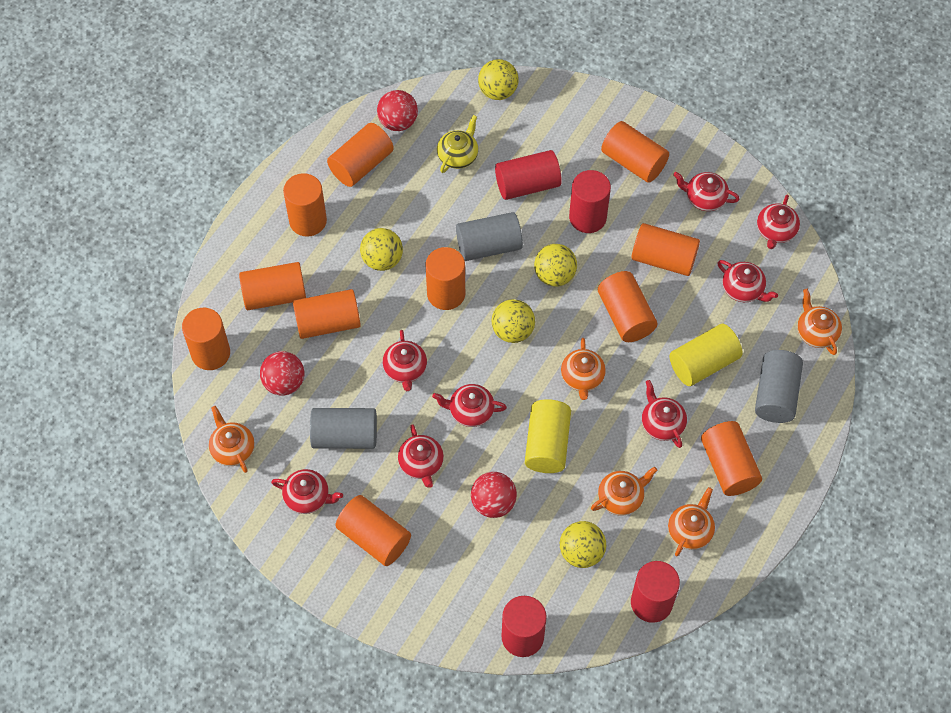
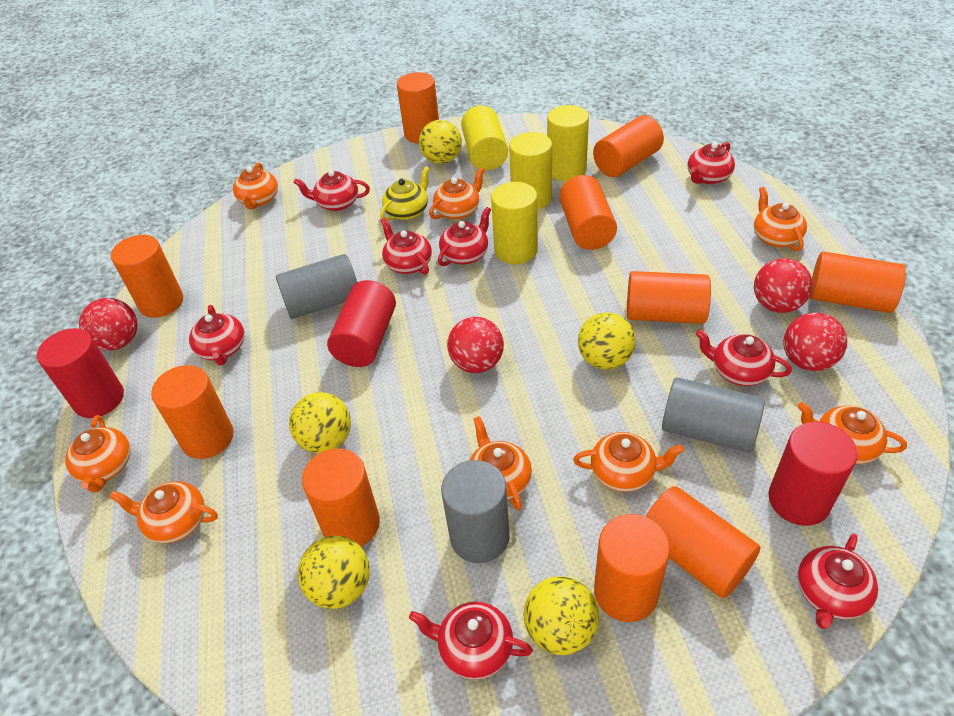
orange cylinder: [182,308,230,370] [239,262,306,310] [283,173,327,237] [293,289,361,339] [327,123,394,187] [335,495,411,566] [425,247,465,310] [598,271,657,342] [601,121,669,183] [631,223,700,276] [701,421,762,496] = 11 -> [111,235,183,318] [151,365,234,459] [302,448,380,547] [397,72,439,144] [559,175,617,250] [593,115,664,177] [594,514,670,622] [627,271,711,324] [645,486,761,598] [810,251,906,313] = 10
orange teapot: [209,406,255,473] [561,338,606,400] [591,467,657,516] [668,487,715,556] [797,289,842,355] = 5 -> [65,415,131,493] [109,481,218,543] [233,162,278,209] [429,167,485,220] [469,416,532,510] [573,432,684,492] [754,187,807,251] [797,402,907,464] = 8
red ball: [260,351,304,396] [377,90,418,131] [471,472,517,518] = 3 -> [79,298,137,350] [447,317,504,373] [754,258,813,313] [783,313,847,371] = 4
red cylinder: [495,150,562,200] [501,596,547,657] [569,170,611,233] [631,561,680,623] = 4 -> [37,328,124,418] [327,280,396,367] [768,422,858,526] = 3
yellow cylinder: [525,399,571,473] [670,324,743,386] = 2 -> [461,105,508,170] [491,182,538,264] [509,132,552,209] [547,105,589,181] = 4

